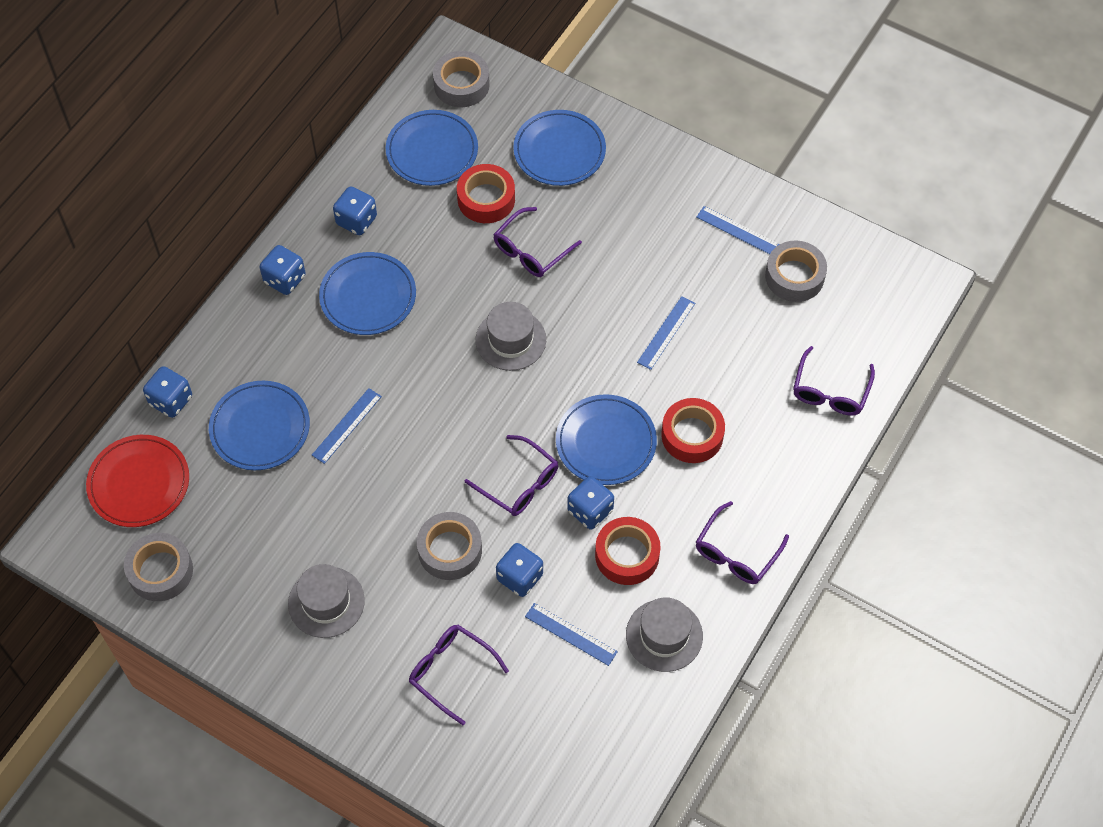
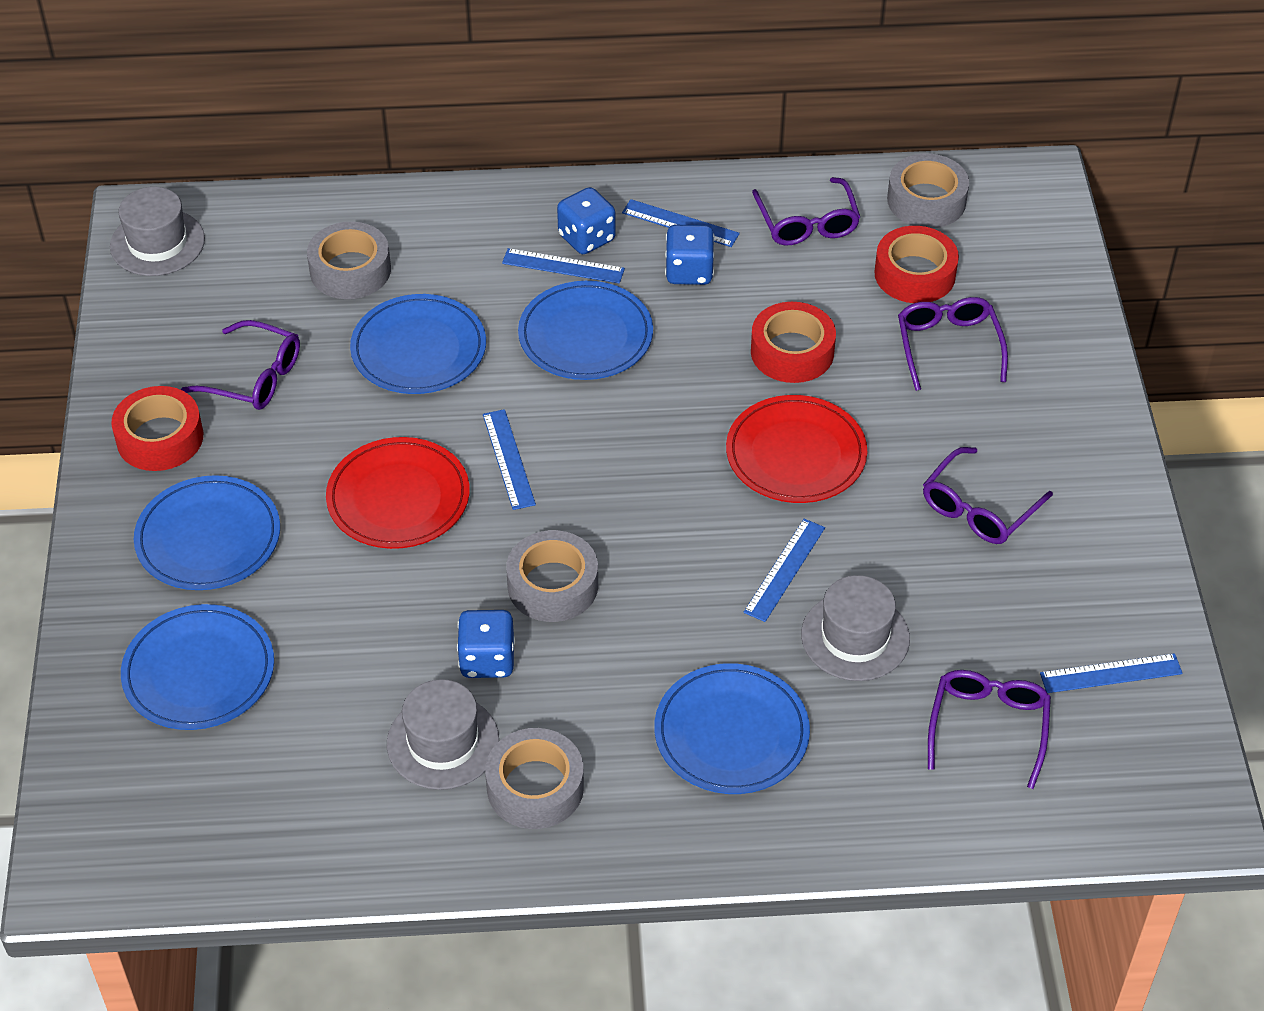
blue dice: [143,366,192,418] [260,245,306,295] [333,187,377,235] [496,543,543,597] [567,476,614,529] = 5 -> [457,610,515,678] [557,187,616,254] [665,225,715,285] = 3
blue ruler: [312,388,382,464] [525,603,618,666] [637,296,695,370] [696,206,780,254] = 4 -> [483,409,536,510] [502,248,625,284] [622,199,740,247] [743,519,825,622] [1040,653,1183,693] = 5
red plate: [86,435,189,527] = 1 -> [326,437,470,549] [726,395,867,503] = 2

